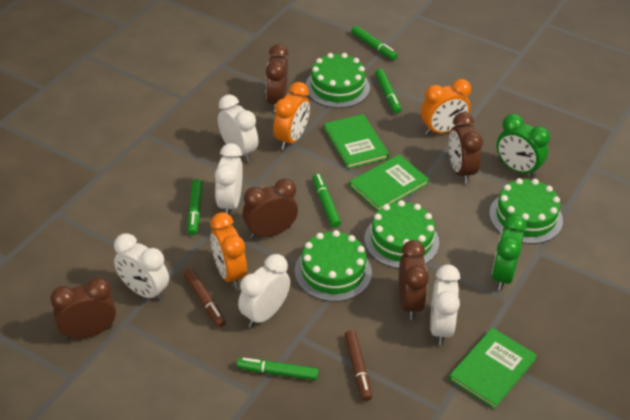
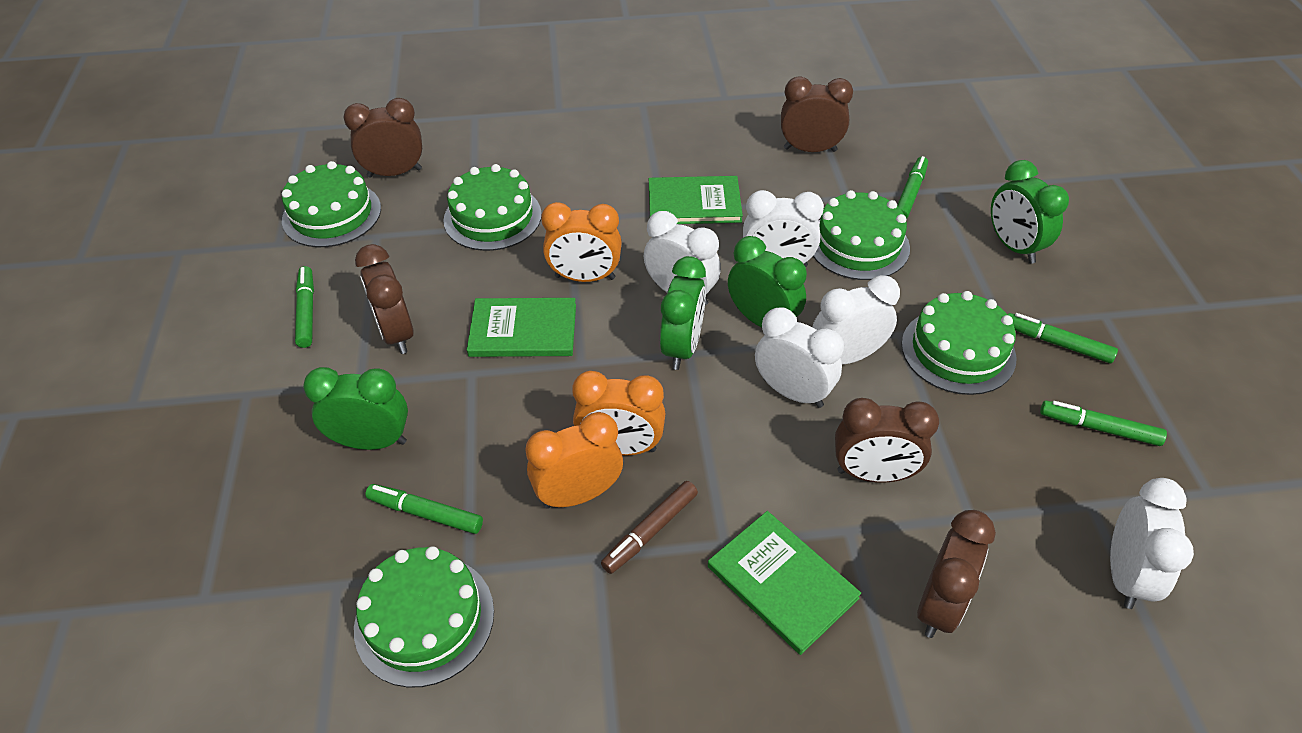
brown marker: [184,268,226,327] [345,330,372,401] = 2 -> [601,481,698,574] = 1
green cake: [295,230,372,302] [306,53,370,108] [364,200,439,269] [489,178,563,244] = 4 -> [282,161,381,247] [354,546,494,688] [443,164,542,251] [813,190,910,280] [902,291,1017,395] = 5
green clock: [491,214,527,291] [497,114,550,178] = 2 -> [303,367,408,450] [660,256,706,370] [728,236,807,327] [991,160,1069,264] = 4

